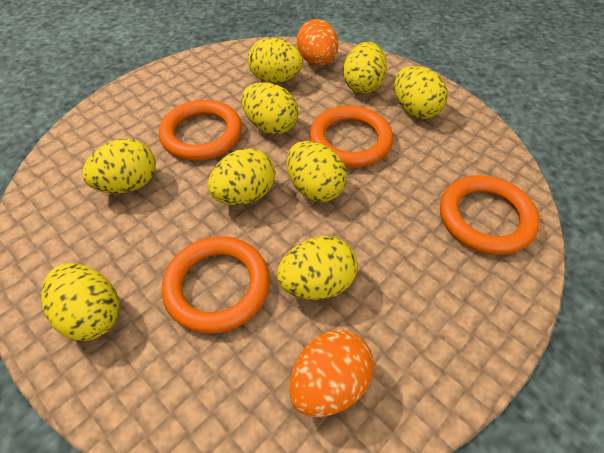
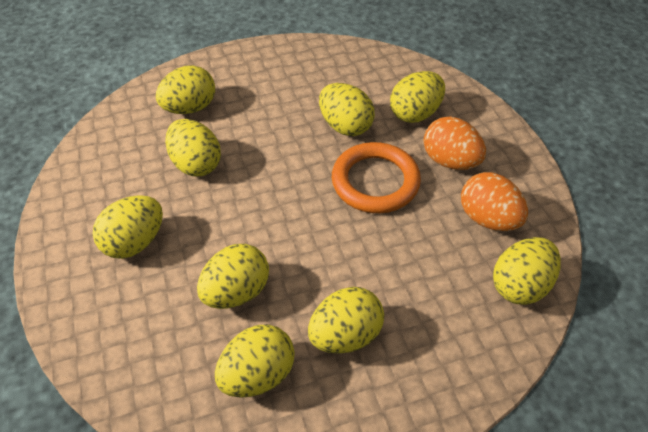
orange ring: [159,100,242,161] [162,236,270,334] [309,105,393,168] [440,175,540,255] = 4 -> [332,142,421,213] = 1

